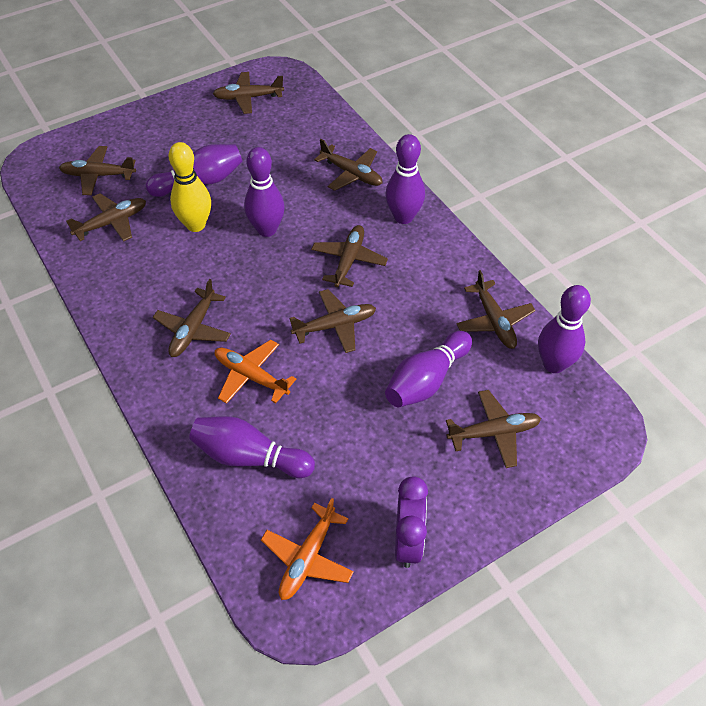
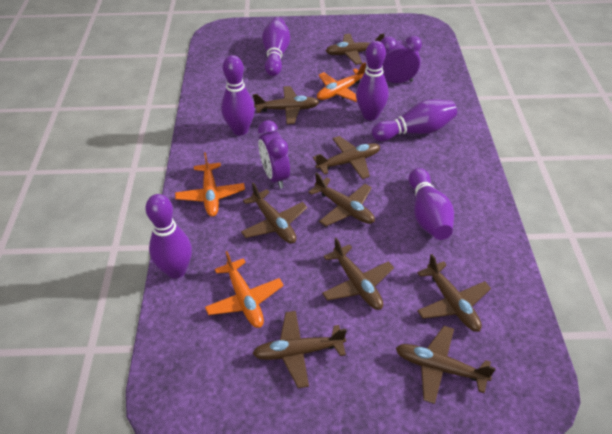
orange plane: [215,340,296,404] [261,498,354,600] = 2 -> [175,152,245,217] [205,251,284,328] [317,62,366,102] = 3
purple clock: [395,476,428,568] = 1 -> [258,120,290,188] [380,36,422,83] = 2
yellow bowling pin: [168,142,211,232] = 1 -> none = 0

